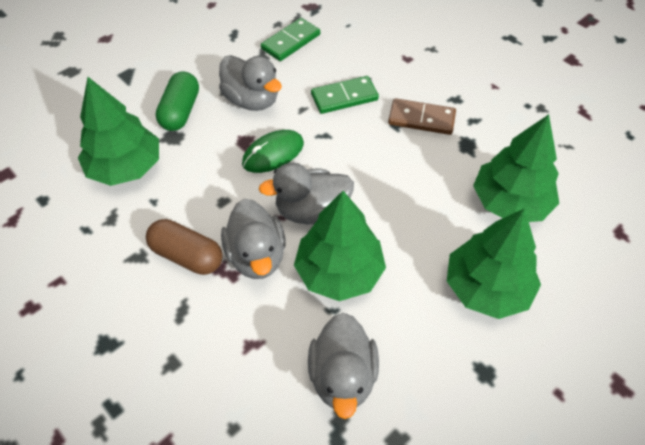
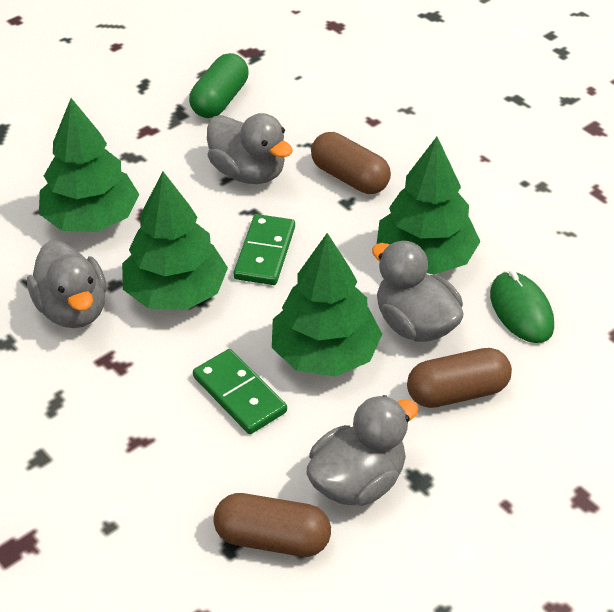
brown capsule: [146,219,223,275] = 1 -> [213,493,331,557] [311,132,391,194] [407,348,512,408] = 3
brown domino: [388,98,456,135] = 1 -> none = 0

